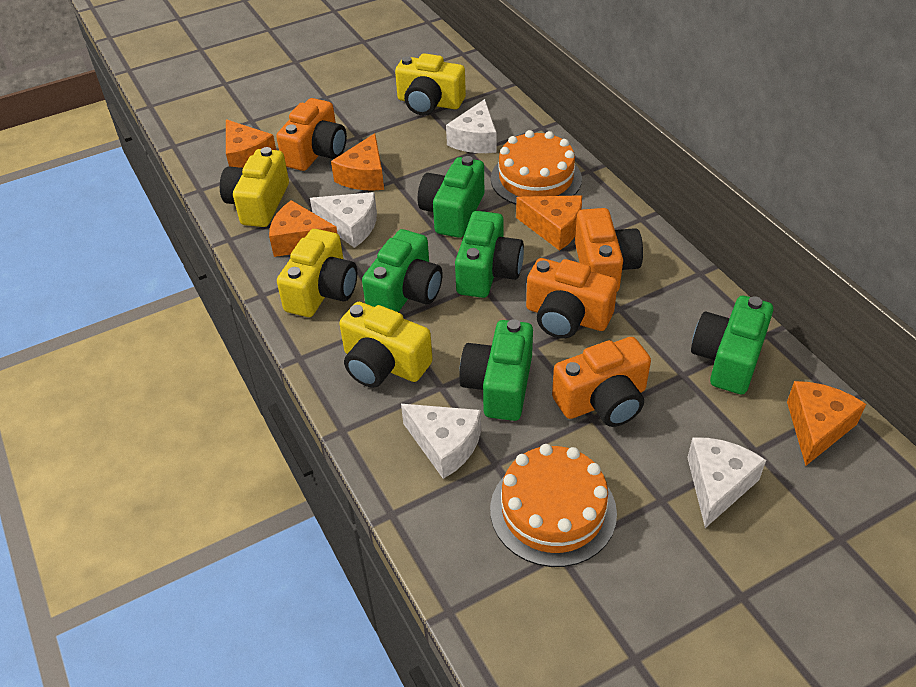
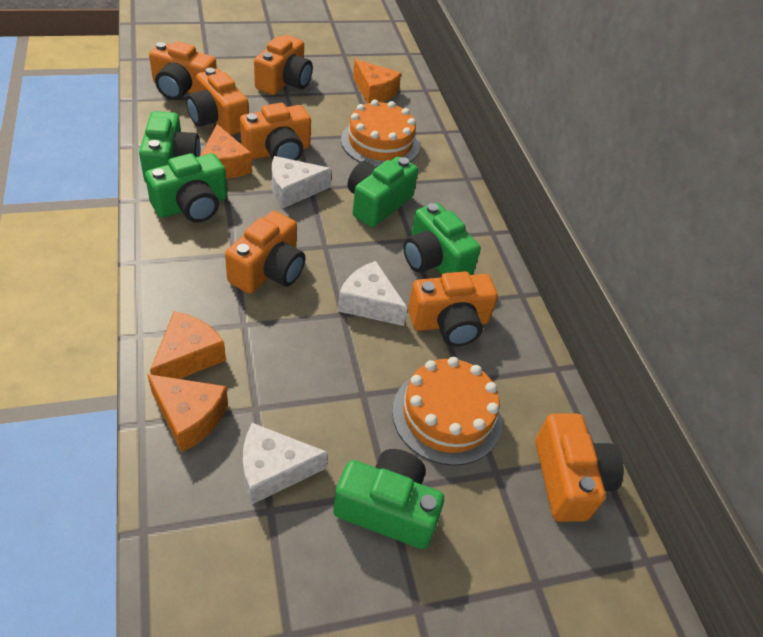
orange camera: [276,98,347,171] [526,258,618,339] [552,337,651,427] [575,208,643,292] = 4 -> [149,41,217,100] [186,68,249,135] [225,211,305,294] [240,103,311,161] [254,35,313,95] [408,271,498,346] [535,413,624,522] = 7
orange cheese: [226,119,276,168] [269,200,337,257] [331,133,384,191] [516,195,582,251] [787,381,866,466] = 5 -> [147,374,228,453] [150,311,226,379] [200,124,252,179] [353,59,401,104] = 4
white cheese: [310,192,377,248] [401,404,481,479] [446,99,496,153] [687,437,766,528] = 4 -> [243,423,328,504] [272,156,332,209] [338,261,408,326] = 3
yellow camera: [220,147,289,227] [277,229,357,317] [339,302,433,388] [395,53,466,115] = 4 -> none = 0

